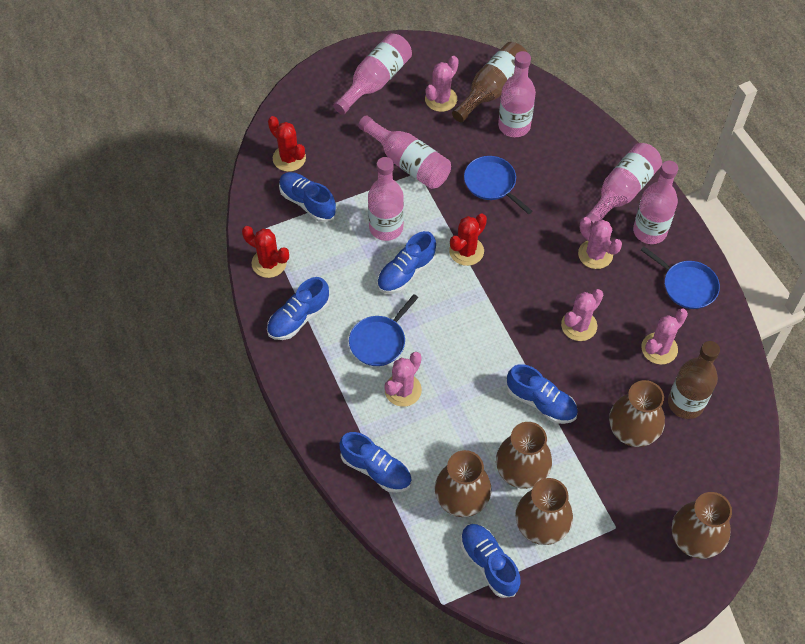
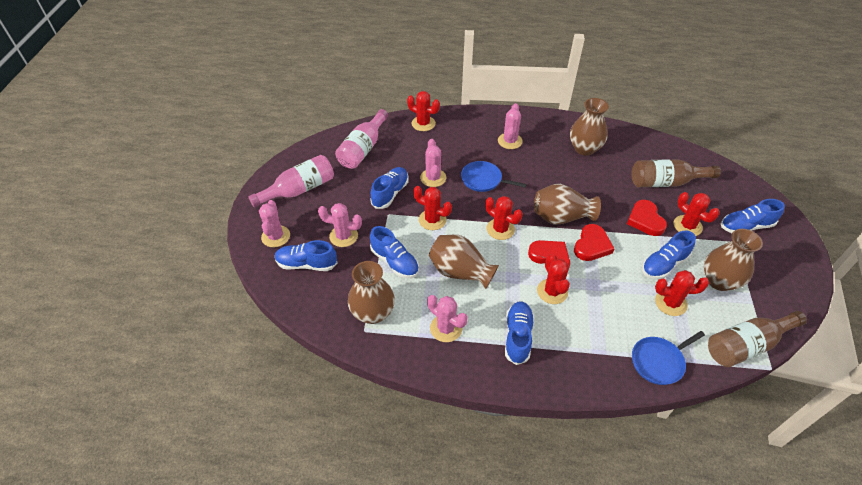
blue pan: [349,294,418,366] [464,156,532,214] [641,247,720,309] = 3 -> [461,161,527,192] [632,331,705,385] = 2
pink bottle: [333,33,412,115] [358,115,451,189] [368,157,404,241] [498,51,536,137] [585,143,662,228] [633,161,678,244] = 6 -> [248,155,334,208] [335,109,388,169] = 2
red cactus: [242,226,289,278] [268,116,306,172] [449,213,487,266] = 3 -> [407,91,440,131] [413,186,452,230] [485,196,523,240] [537,254,570,304] [655,270,709,316] [674,192,720,236] = 6
red heart: none = 0 -> [528,240,570,270] [574,224,615,261] [627,200,667,236] = 3

